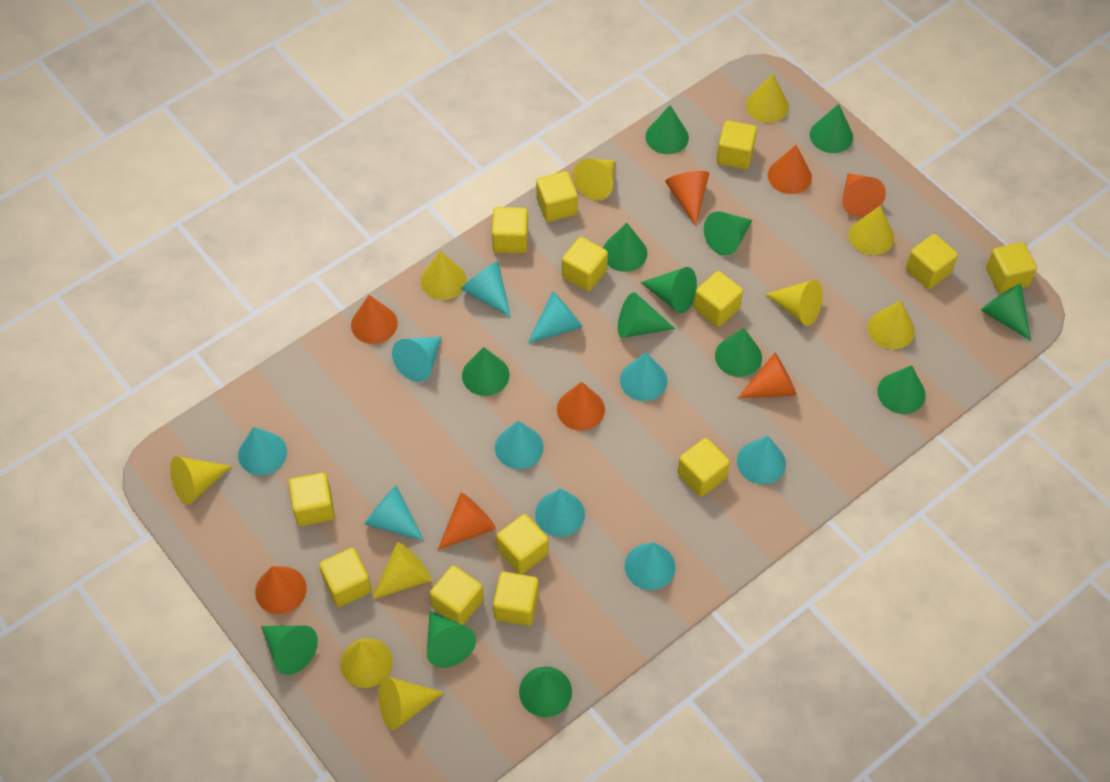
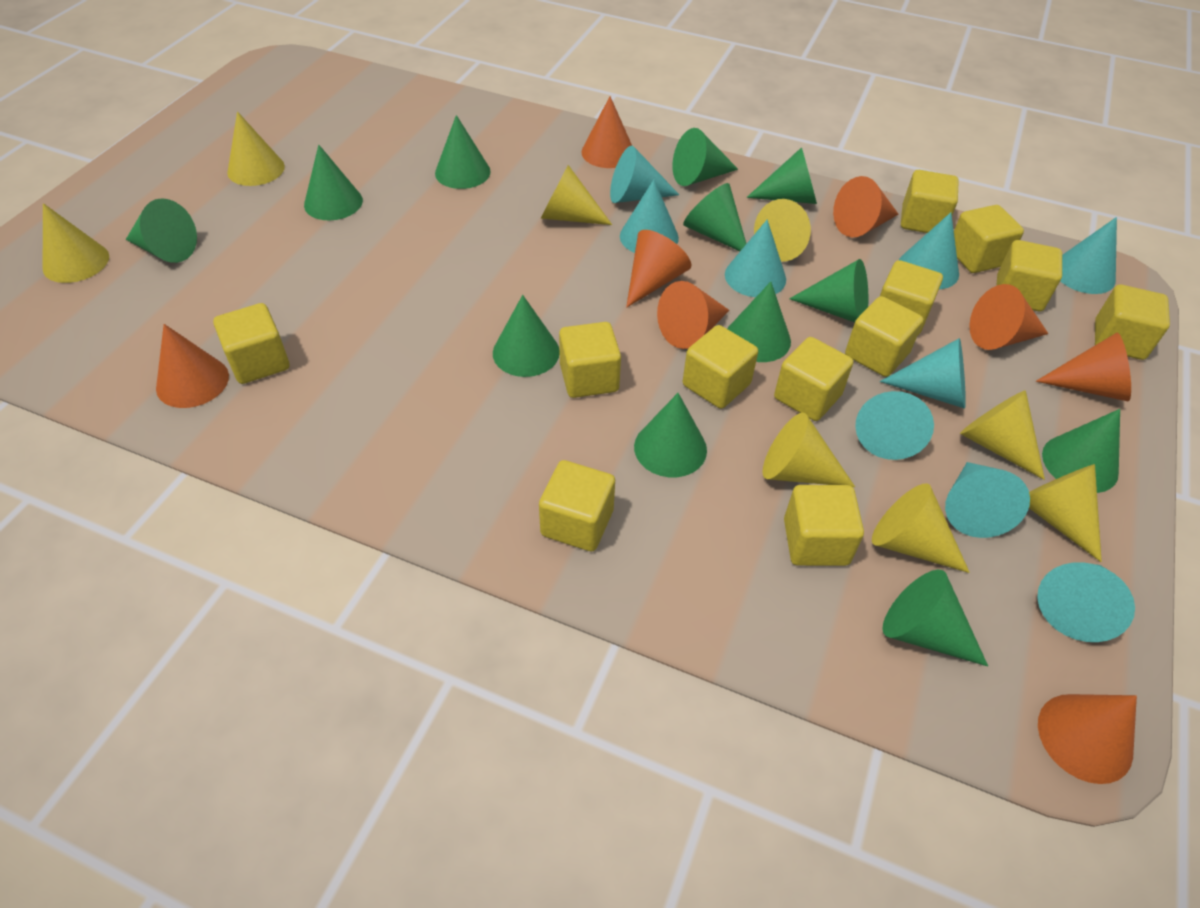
green cone: [261,626,318,675] [427,611,476,668] [462,347,509,396] [519,667,572,717] [603,223,647,272] [618,292,675,338] [641,267,697,313] [645,105,689,154] [704,211,753,256] [715,328,762,377] [810,104,853,153] [877,365,925,414] [981,284,1031,341] = 13 -> [126,198,197,263] [304,145,363,221] [435,115,491,189] [493,295,560,377] [634,393,707,477] [672,128,738,186] [683,183,746,251] [727,282,791,362] [747,147,817,204] [789,259,868,322] [883,570,988,666] [1042,409,1120,493] = 12
turquoise cone: [238,427,287,475] [364,485,424,541] [392,337,442,382] [461,261,511,317] [495,421,544,469] [528,292,583,343] [535,489,585,537] [620,352,667,401] [625,542,676,590] [737,436,786,484] = 10 -> [610,146,679,203] [620,180,679,253] [725,219,786,297] [855,391,934,460] [880,338,966,409] [899,212,959,289] [945,462,1030,538] [1037,562,1135,642] [1060,217,1117,294] = 9
yellow cone: [170,456,232,505] [340,638,393,688] [371,542,432,600] [378,676,444,730] [421,251,466,300] [573,159,615,200] [746,74,789,123] [765,279,822,326] [849,206,894,255] [868,300,915,349] = 10 -> [43,203,109,283] [227,111,285,186] [540,165,612,225] [754,199,811,262] [762,413,855,487] [872,483,970,573] [960,390,1045,480] [1029,464,1102,562] = 8
yellow cube: [289,473,335,526] [319,548,372,607] [430,565,484,625] [492,207,528,253] [493,572,539,626] [497,514,549,574] [536,171,578,222] [562,237,608,292] [677,438,730,497] [694,271,743,327] [716,120,757,169] [906,234,958,289] [986,242,1037,293] = 13 -> [213,303,289,384] [539,460,615,551] [559,322,621,398] [683,325,758,409] [774,337,853,421] [784,485,864,566] [845,296,923,377] [879,260,943,335] [901,170,959,233] [954,205,1024,273] [997,240,1062,311] [1095,285,1170,360] = 12

